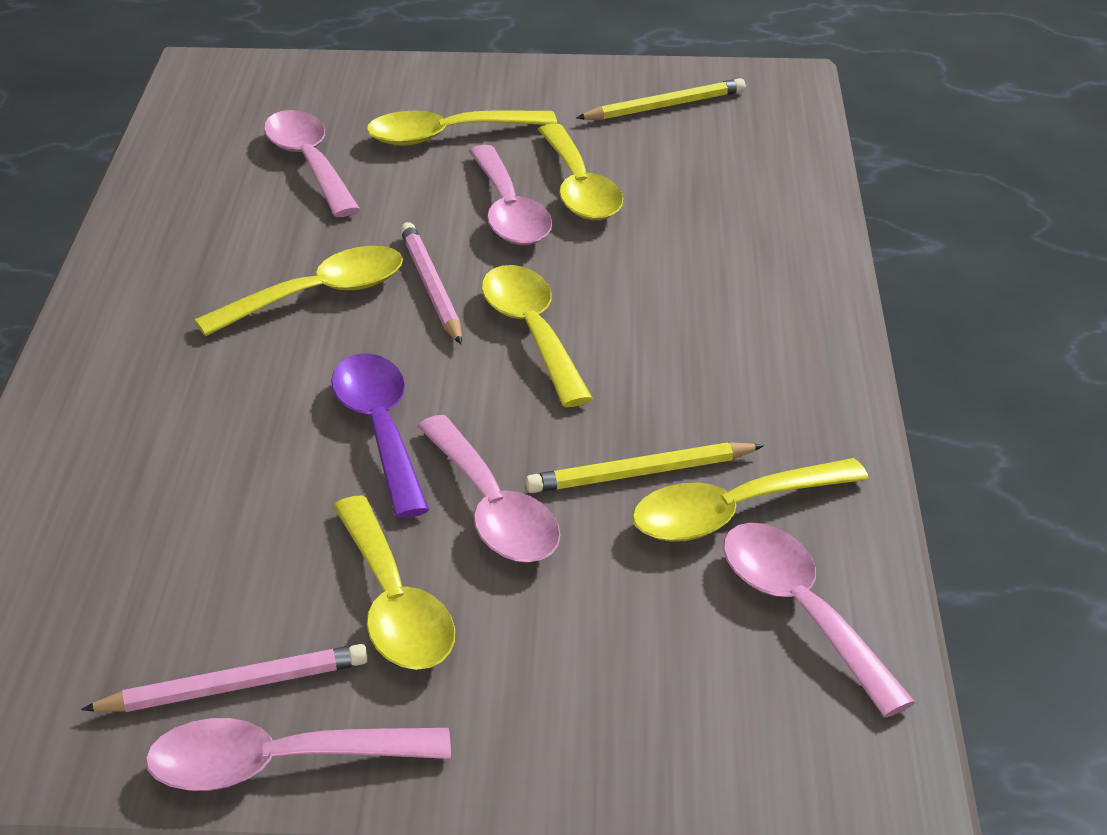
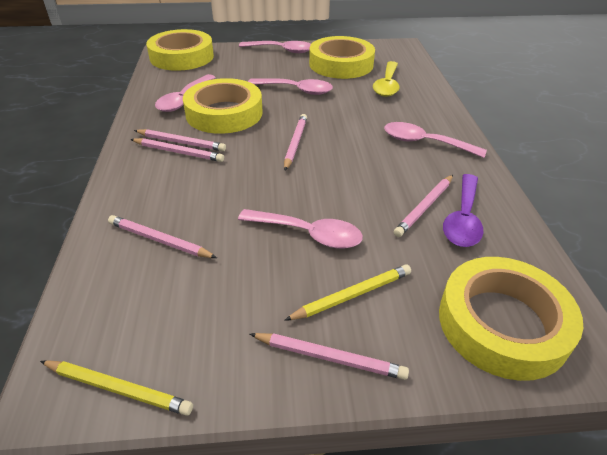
pink pencil: [81,644,368,712] [400,222,462,344] = 2 -> [108,215,217,258] [130,138,224,162] [134,129,226,151] [250,333,409,380] [284,114,307,170] [394,175,453,237] = 6
yellow spoon: [194,246,403,337] [333,496,455,670] [366,111,557,146] [481,265,593,407] [538,123,623,220] [632,458,869,542] = 6 -> [373,61,399,97] = 1
yellow tape: none = 0 -> [146,29,214,71] [183,78,263,134] [309,36,375,79] [439,257,583,381] = 4

